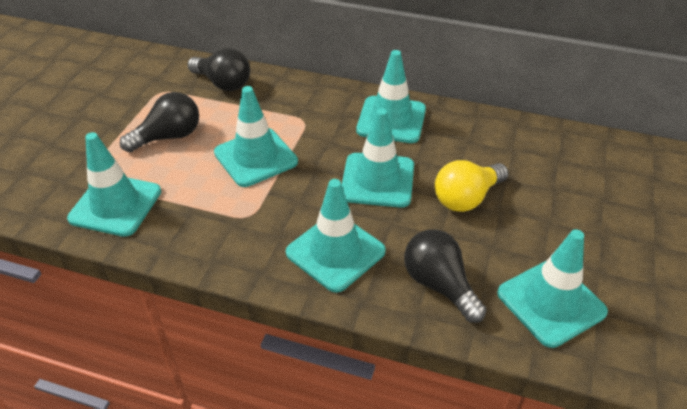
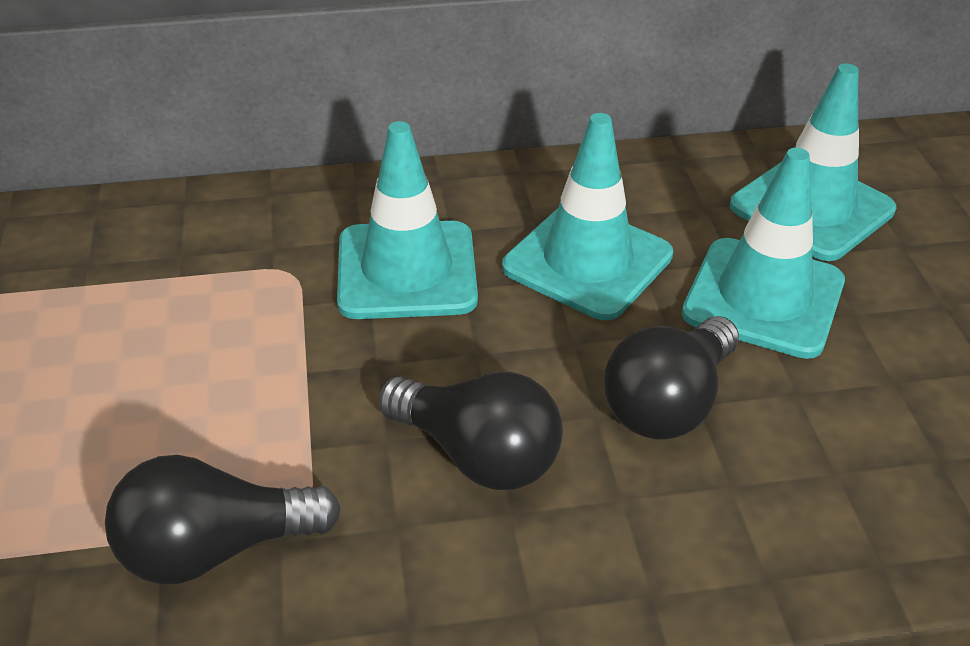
turquoise traffic cone: [67,132,161,237] [214,86,298,187] [286,179,386,293] [342,108,414,208] [356,50,426,143] [497,229,608,348] = 6 -> [337,121,478,319] [502,113,673,320] [682,148,845,359] [730,64,896,261] = 4
yellow light bulb: [435,160,509,212] = 1 -> none = 0

